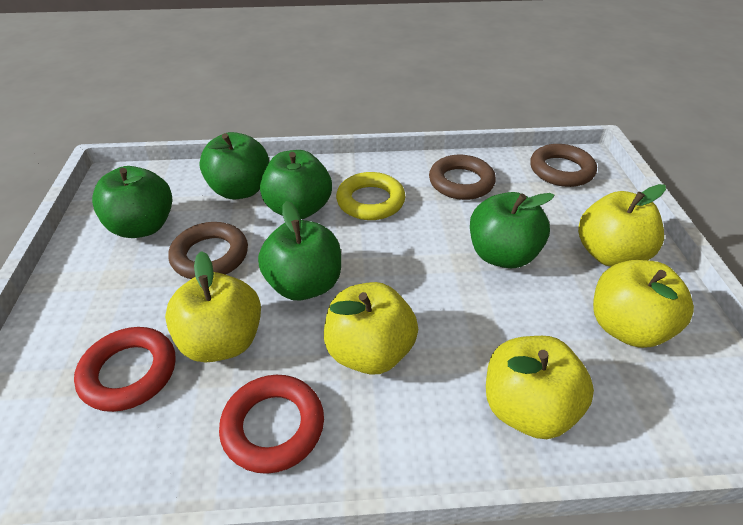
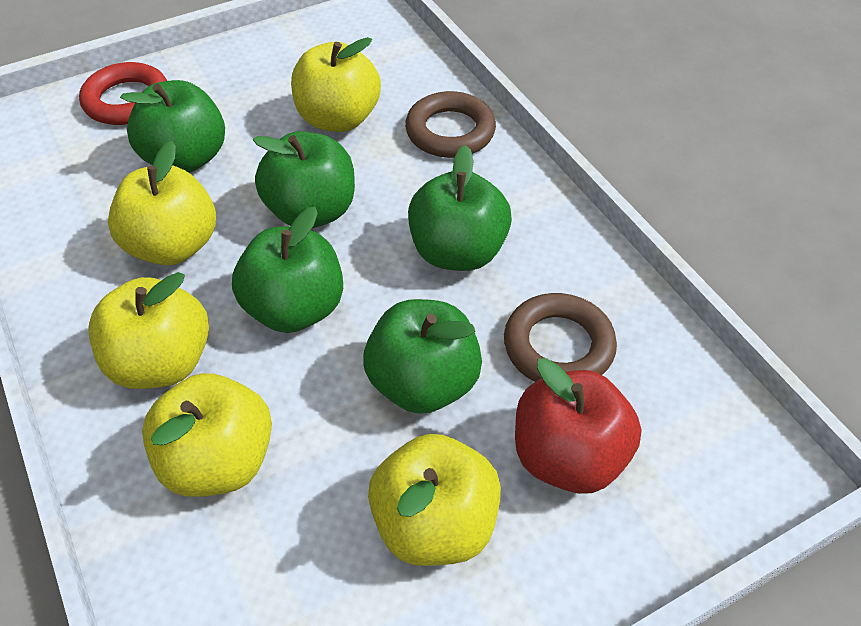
brown ring: [168,222,248,279] [429,155,496,200] [530,144,597,187] = 3 -> [405,91,496,158] [504,293,617,382] = 2
red apple: none = 0 -> [515,358,642,494] = 1
red ring: [74,327,176,412] [219,375,324,474] = 2 -> [79,62,167,125] = 1
yellow ring: [336,172,405,220] = 1 -> none = 0

